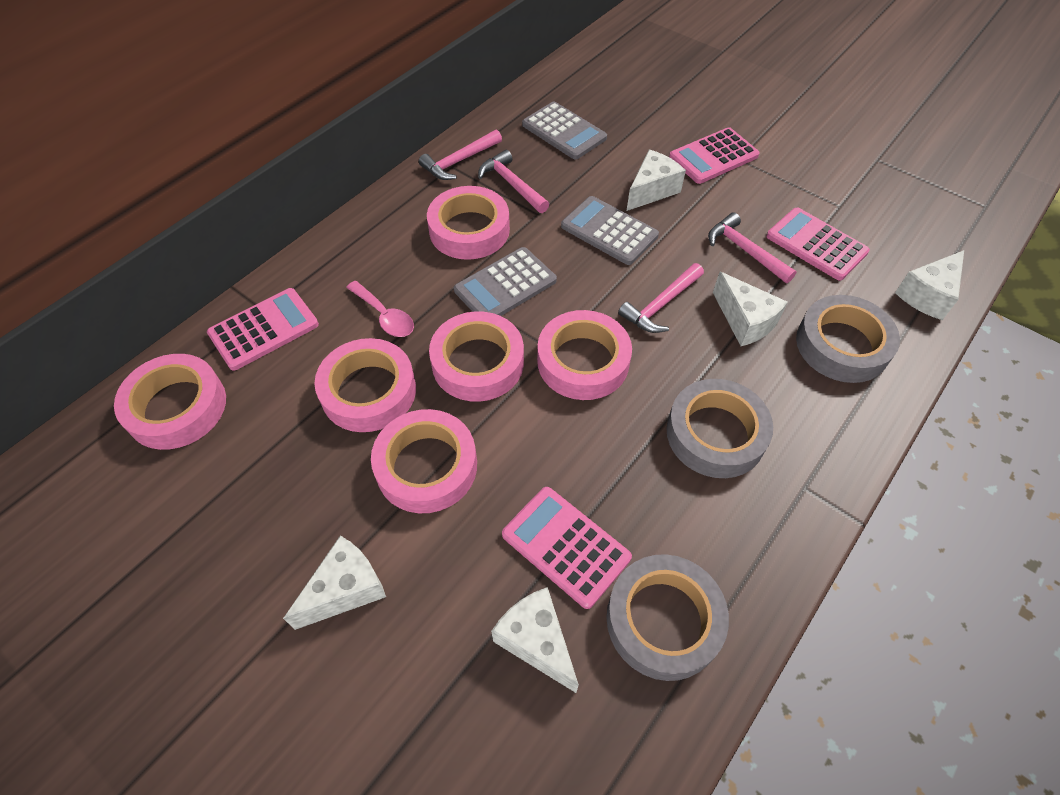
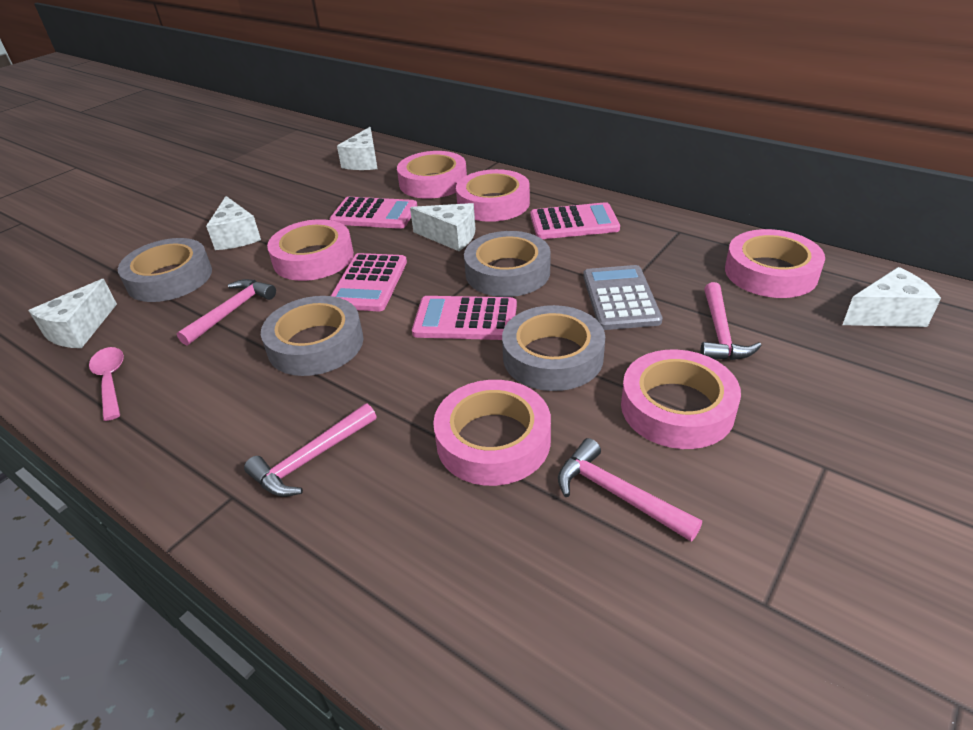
grey calculator: [454,247,557,316] [522,102,607,159] [561,196,659,265] = 3 -> [583,265,662,330] = 1
grey tape: [606,554,729,681] [666,379,773,478] [796,295,900,383] = 3 -> [118,238,212,302] [261,296,363,376] [464,231,551,297] [502,305,605,391] = 4

